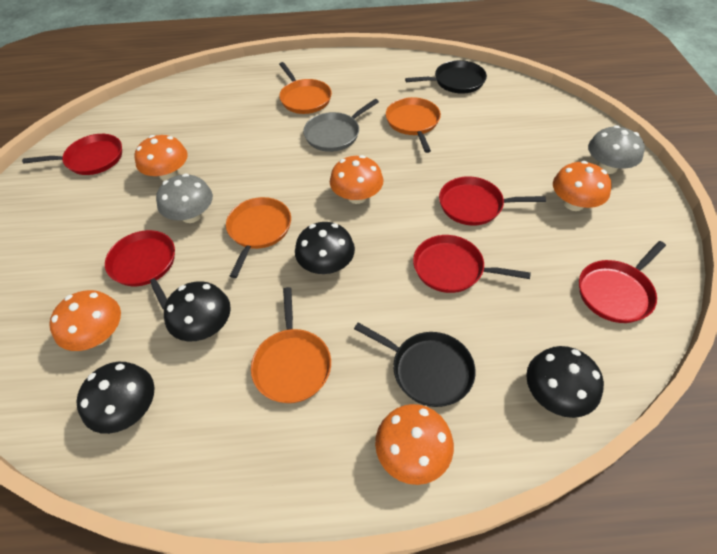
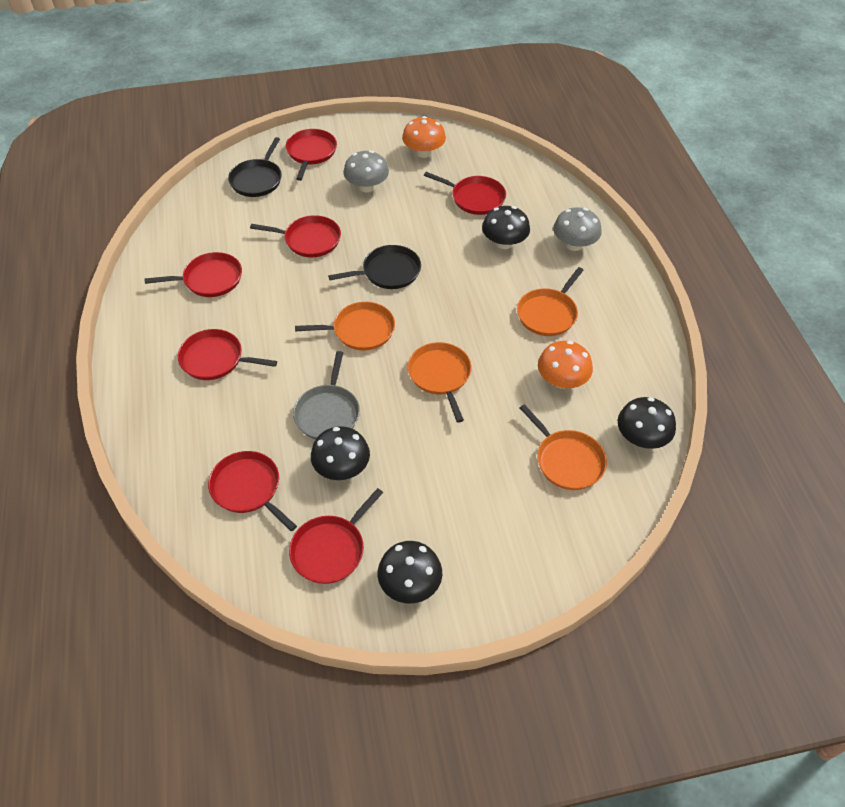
orange mushroom: [49,290,121,351] [134,135,188,181] [330,155,383,204] [375,404,454,485] [553,161,612,211] = 5 -> [402,116,446,158] [538,341,593,389] = 2
red pan: [22,134,122,175] [105,230,175,310] [413,235,531,293] [439,176,546,226] [579,241,666,323] = 5 -> [145,252,242,297] [178,329,277,380] [208,451,297,531] [250,215,341,257] [285,129,337,181] [289,488,383,584] [424,172,506,215] = 7

